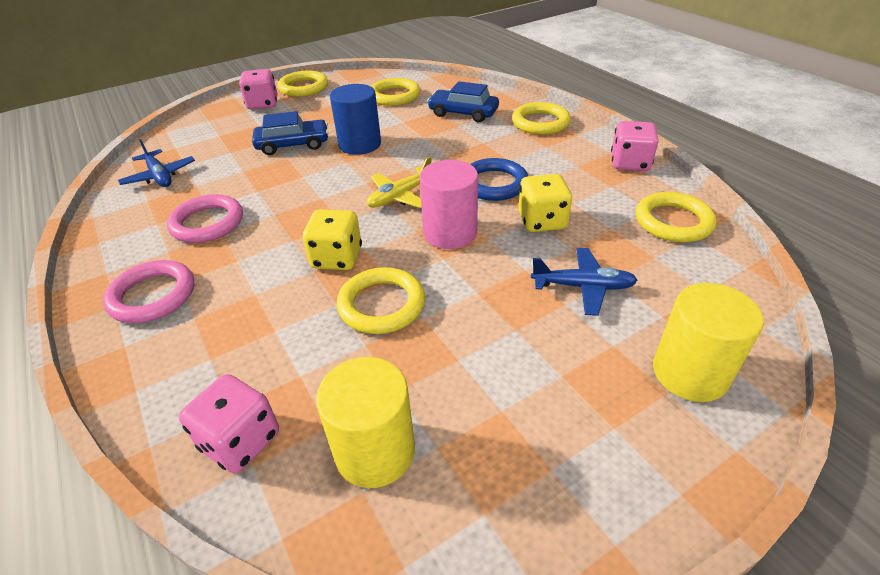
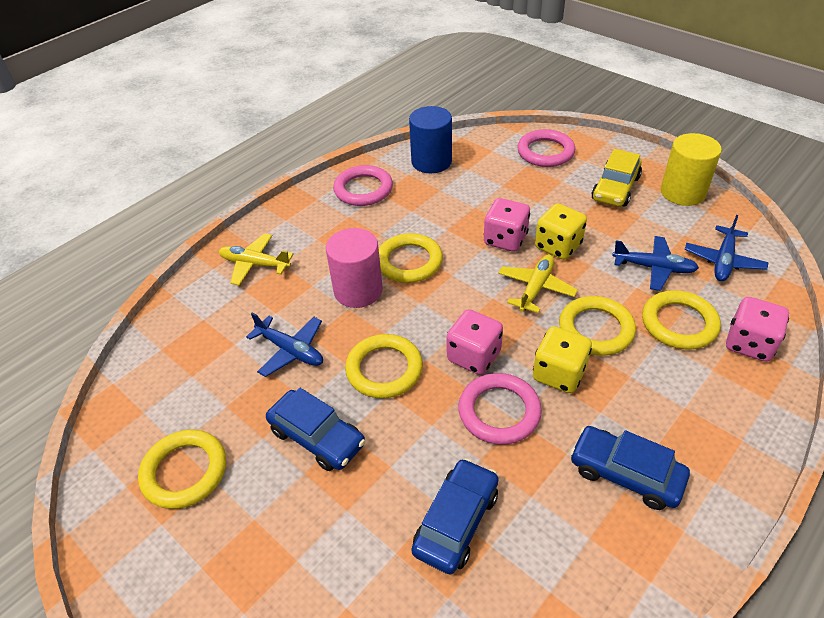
blue car: [252,111,329,155] [427,81,499,122] = 2 -> [266,388,365,471] [411,458,498,574] [570,426,690,510] = 3
blue plane: [118,139,195,187] [531,248,638,316] = 2 -> [246,312,323,377] [612,236,699,291] [685,215,769,281] = 3
blue ring: [471,158,528,201] = 1 -> none = 0
pink ring: [103,260,195,323] [167,194,243,243] = 2 -> [333,165,393,206] [458,373,542,445] [517,129,575,167] = 3
yellow car: none = 0 -> [592,149,642,207] = 1
yellow cylinder: [316,357,415,488] [653,283,764,402] = 2 -> [661,133,722,206] = 1
yellow plane: [367,156,432,208] = 1 -> [219,233,294,285] [498,255,578,313] = 2

